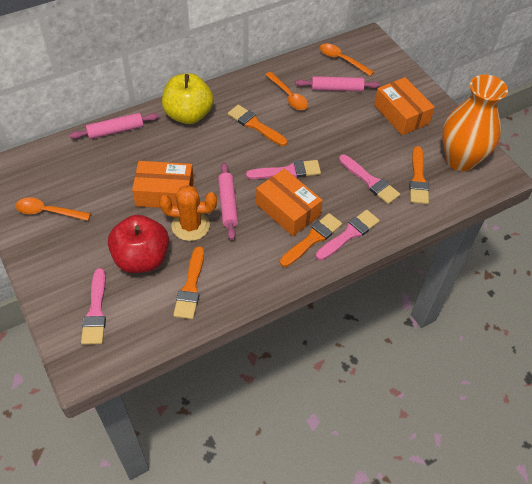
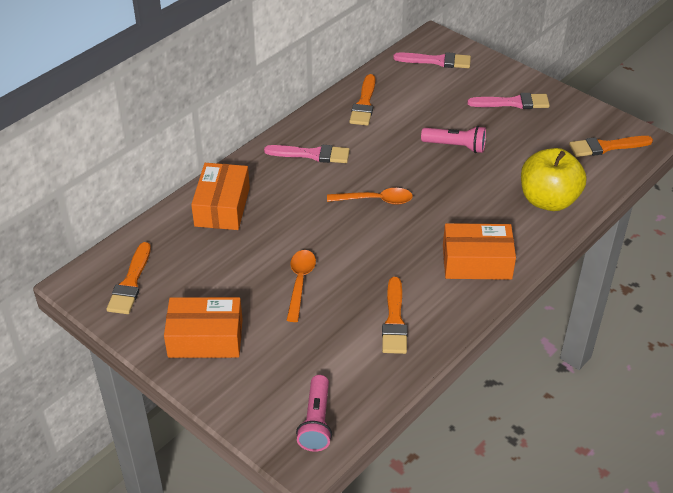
orange cactus: [159,185,217,241] = 1 -> none = 0
orange spoon: [16,197,91,221] [265,72,308,110] [320,43,374,76] = 3 -> [287,250,316,322] [327,188,413,205] = 2
orange vase: [442,75,508,171] = 1 -> none = 0
pink brush: [81,268,106,345] [246,160,321,179] [316,210,380,260] [339,155,400,204] = 4 -> [264,145,350,163] [393,52,471,68] [467,93,550,109] = 3
pink flashlight: none = 0 -> [296,375,332,452] [421,126,486,153] = 2
pink rolling pin: [70,113,159,139] [218,162,238,240] [296,76,380,91] = 3 -> none = 0
red apple: [108,215,169,273] = 1 -> none = 0

